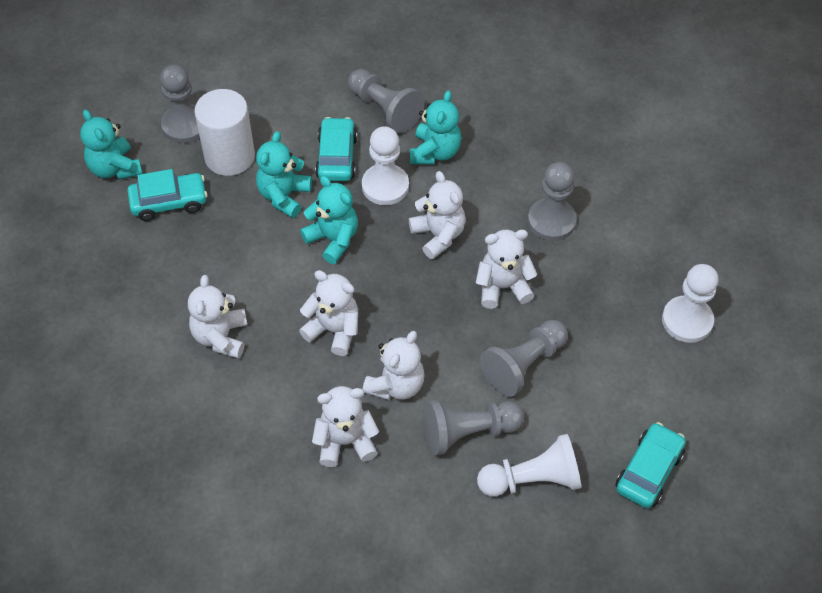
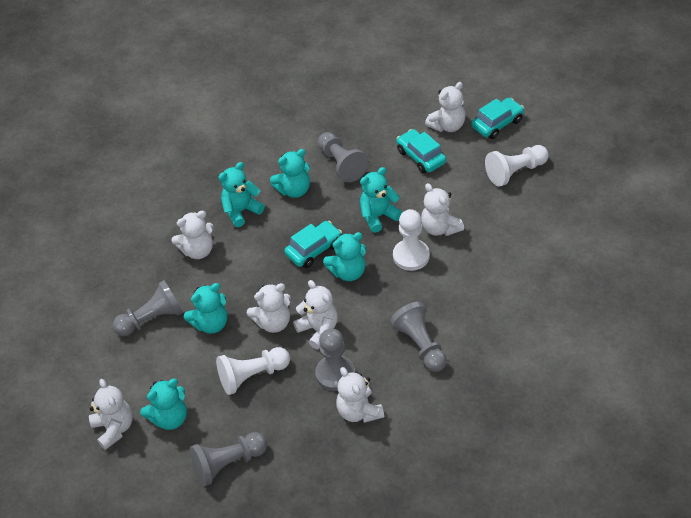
turquoise teddy bear: [80,109,143,180] [256,131,312,218] [300,176,358,264] [410,90,461,164] = 4 -> [140,378,187,430] [184,283,227,334] [218,162,265,227] [270,149,310,198] [323,232,366,281] [360,167,403,233] = 6
white cylinder: [194,89,255,176] = 1 -> none = 0
white teddy bear: [188,275,247,359] [299,270,358,356] [312,386,379,467] [363,331,425,400] [409,171,466,259] [476,230,538,309] = 6 -> [89,379,133,450] [171,211,214,259] [247,283,291,333] [293,280,338,349] [336,367,384,423] [421,183,464,236] [425,82,465,132] = 7

